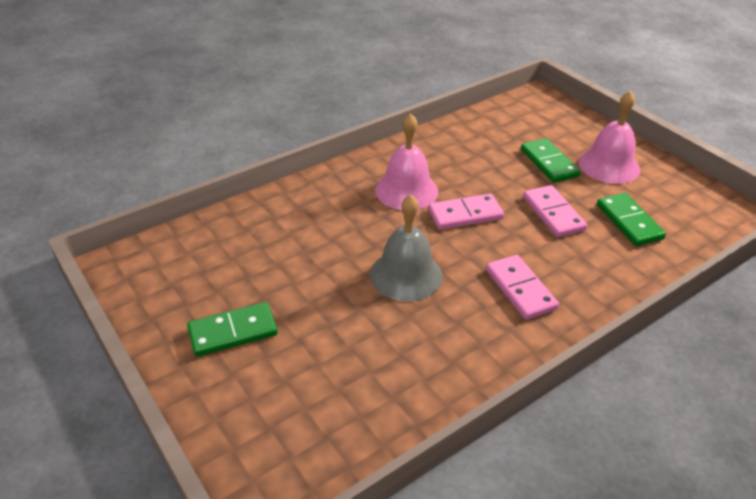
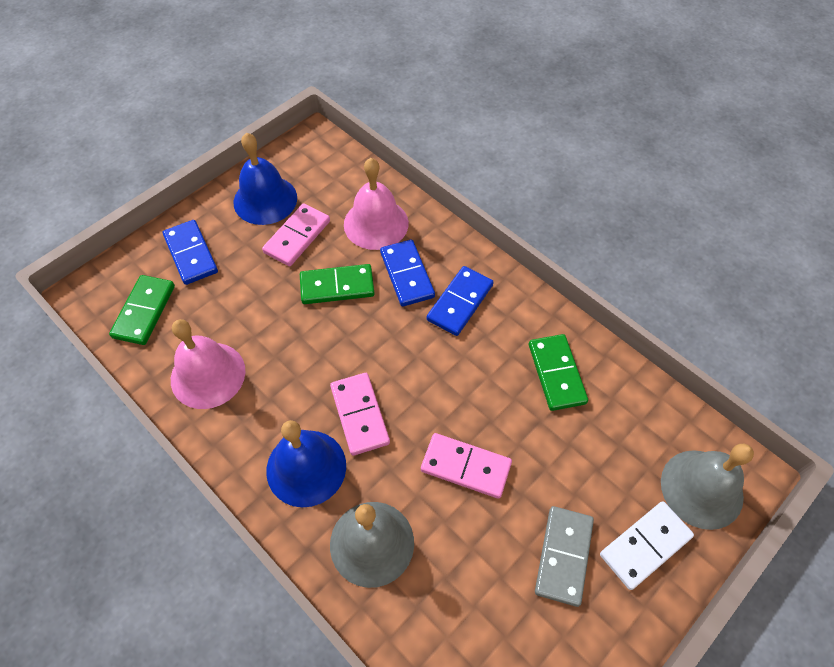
blue bell: none = 0 -> [234,133,297,225] [266,420,346,507] = 2
blue domino: none = 0 -> [163,220,218,285] [380,240,435,307] [427,266,493,336] = 3
grey bell: [370,194,442,302] = 1 -> [330,502,414,588] [661,444,754,530] = 2
grey domino: none = 0 -> [535,506,594,607] = 1
white domino: none = 0 -> [600,501,694,590] = 1

